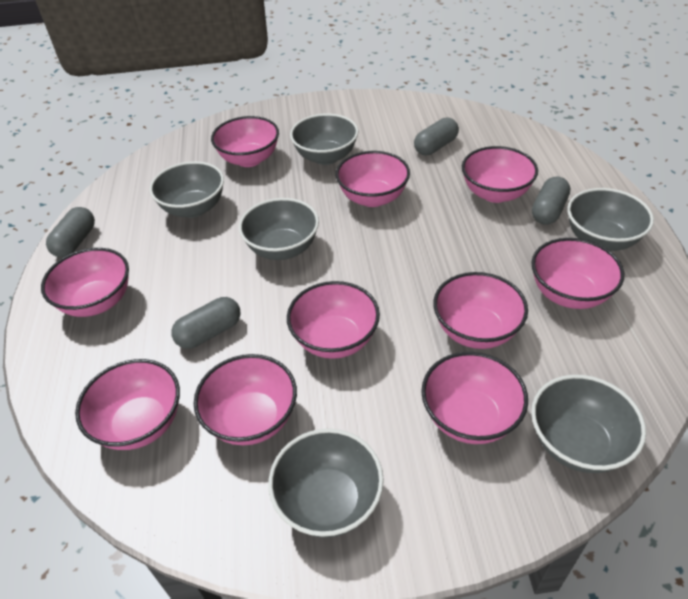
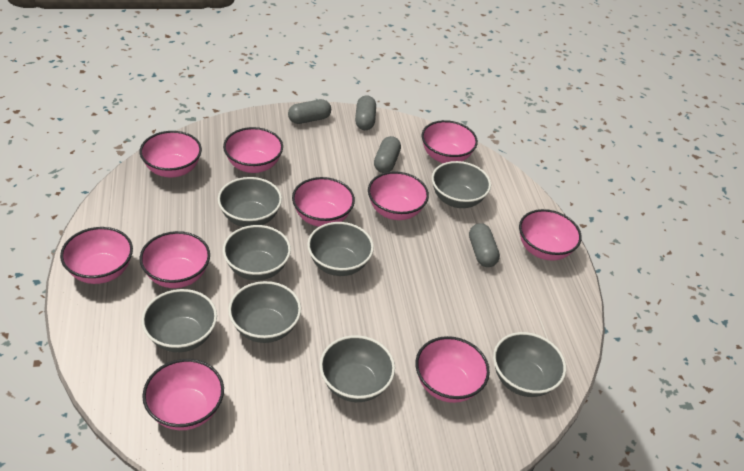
grey bowl: [149,161,224,218] [239,198,319,260] [268,429,384,538] [290,114,358,165] [531,375,646,473] [567,188,654,251] = 6 -> [141,289,217,352] [218,177,282,227] [223,225,291,280] [228,281,301,343] [307,222,374,276] [320,335,395,402] [432,161,491,208] [493,332,566,397] = 8

